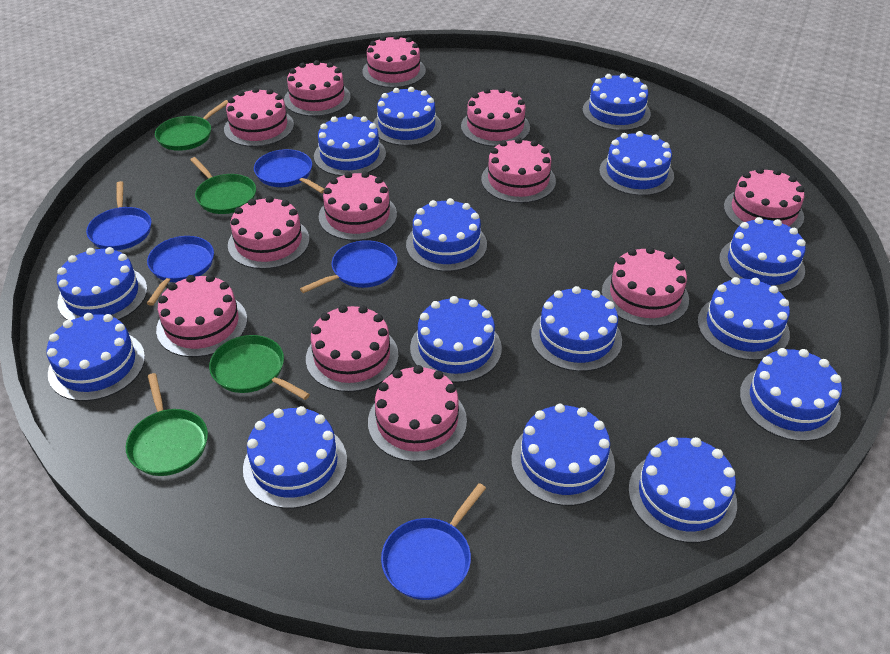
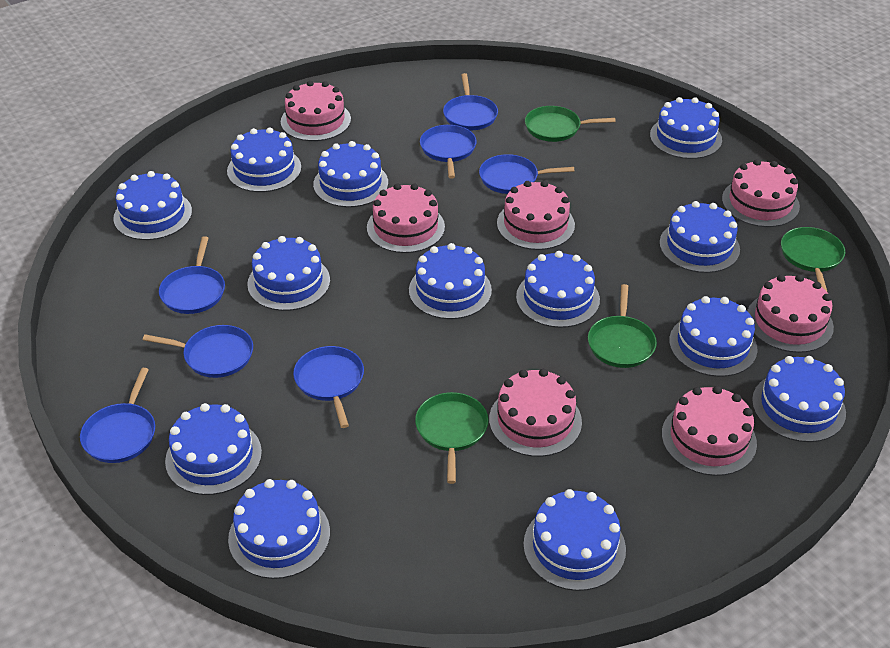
blue cake: [46,313,145,401] [57,247,147,321] [243,406,347,509] [314,114,386,176] [373,87,441,146] [406,198,487,272] [410,296,502,383] [511,404,615,506] [531,286,622,372] [582,73,651,131] [599,131,674,196] [628,437,737,543] [697,277,790,360] [719,217,806,292] [740,348,842,441] = 15 -> [113,171,192,240] [165,403,262,495] [227,127,301,192] [228,479,330,579] [247,236,330,311] [313,141,388,207] [409,243,492,319] [516,251,600,328] [523,489,626,591] [650,97,722,159] [659,201,740,273] [669,296,758,377] [752,356,846,442] = 13
blue pan: [86,181,151,250] [147,236,214,306] [254,149,324,193] [300,240,398,293] [381,483,486,600] = 5 -> [80,368,155,463] [143,325,253,378] [159,236,225,314] [293,346,364,428] [420,125,477,179] [443,73,498,130] [479,154,574,194] = 7
pink cake: [156,275,247,357] [224,87,294,147] [228,196,309,269] [284,60,351,117] [306,305,399,392] [319,171,397,241] [362,35,426,88] [368,365,467,462] [461,88,530,147] [481,137,556,203] [602,247,689,326] [724,167,805,230] = 12 -> [281,81,351,141] [367,183,445,253] [489,369,582,457] [497,181,575,250] [662,386,757,476] [722,159,800,227] [747,274,834,353] = 7

